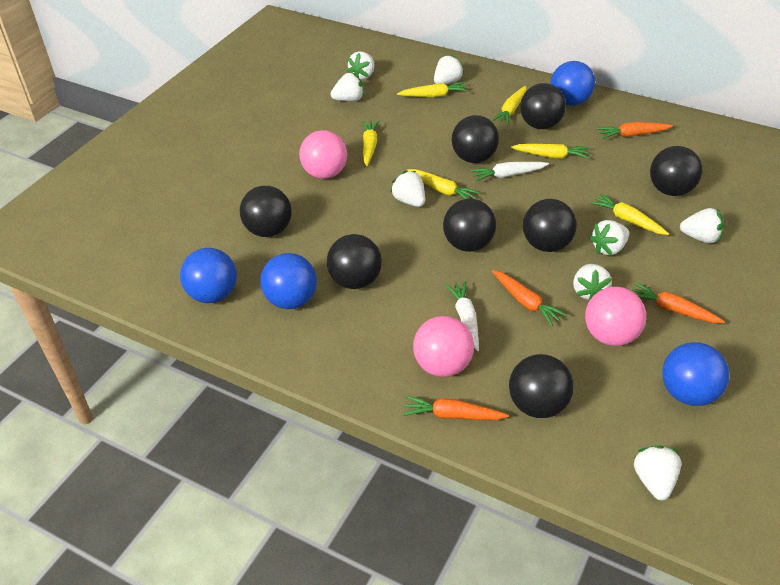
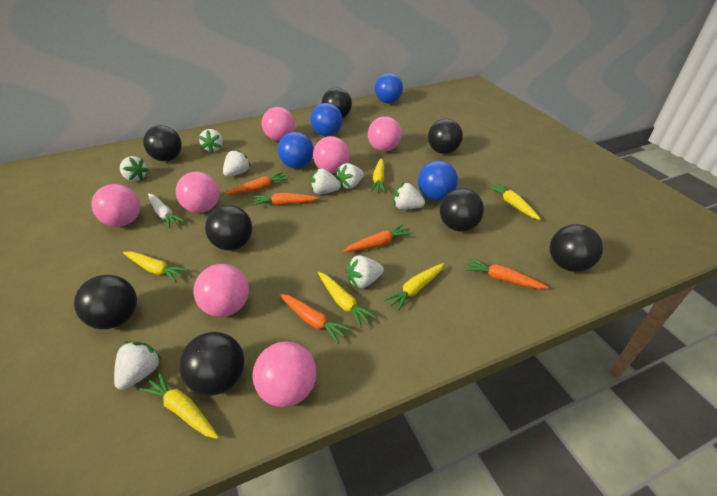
orange carrot: [403,396,509,420] [492,270,567,326] [597,122,673,139] [631,282,725,323] = 4 -> [226,172,289,194] [252,193,319,205] [279,294,351,344] [343,224,412,252] [465,258,549,289] = 5
pink ball: [299,130,347,179] [413,316,474,377] [585,287,646,346] = 3 -> [91,184,140,227] [176,172,219,213] [194,264,249,317] [252,341,316,407] [262,107,295,141] [313,136,349,174] [368,116,402,151] = 7
white carrot: [445,281,479,351] [470,162,549,181] = 2 -> [148,193,184,228] = 1

